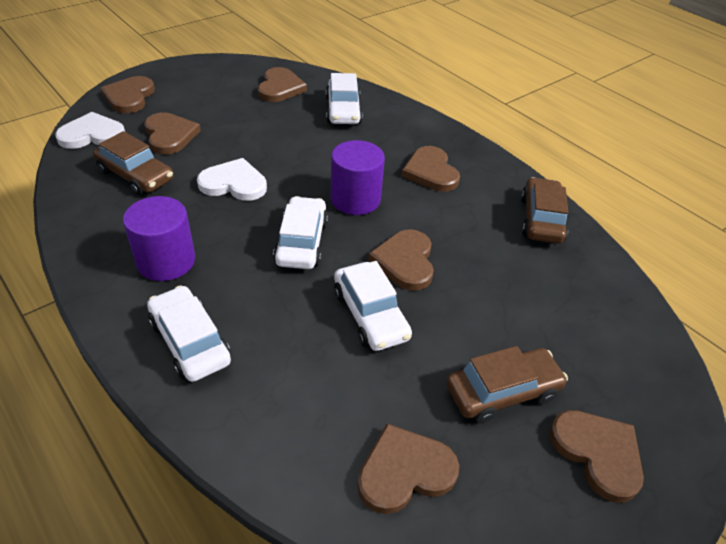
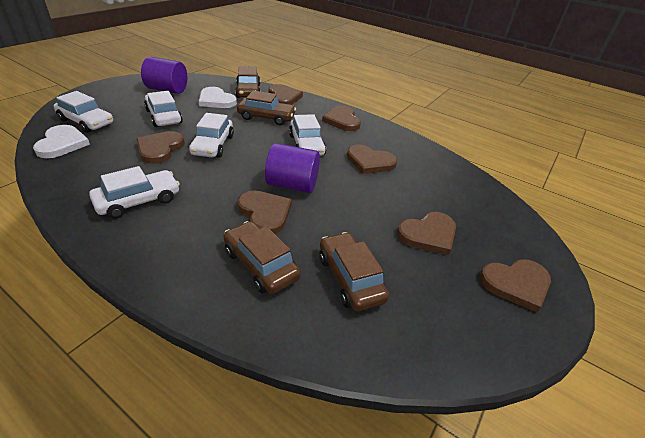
brown car: [93,131,174,195] [446,346,568,423] [521,177,568,244] = 3 -> [223,221,301,294] [235,66,261,98] [237,90,296,125] [319,232,389,311] = 4
white car: [147,285,231,382] [273,196,328,269] [326,73,363,124] [334,261,412,351] = 4 -> [54,91,113,133] [89,166,180,219] [144,91,183,127] [189,113,234,158] [289,114,326,156] = 5

